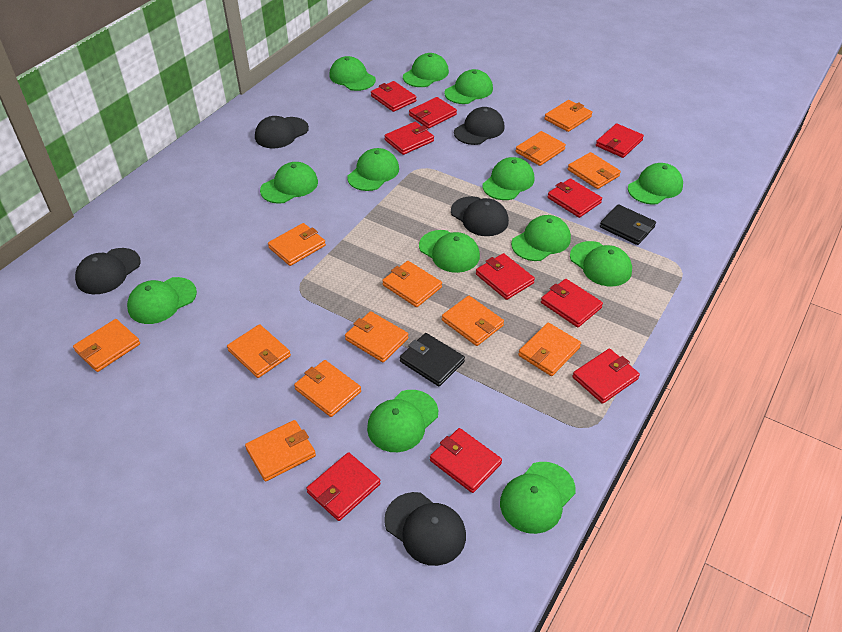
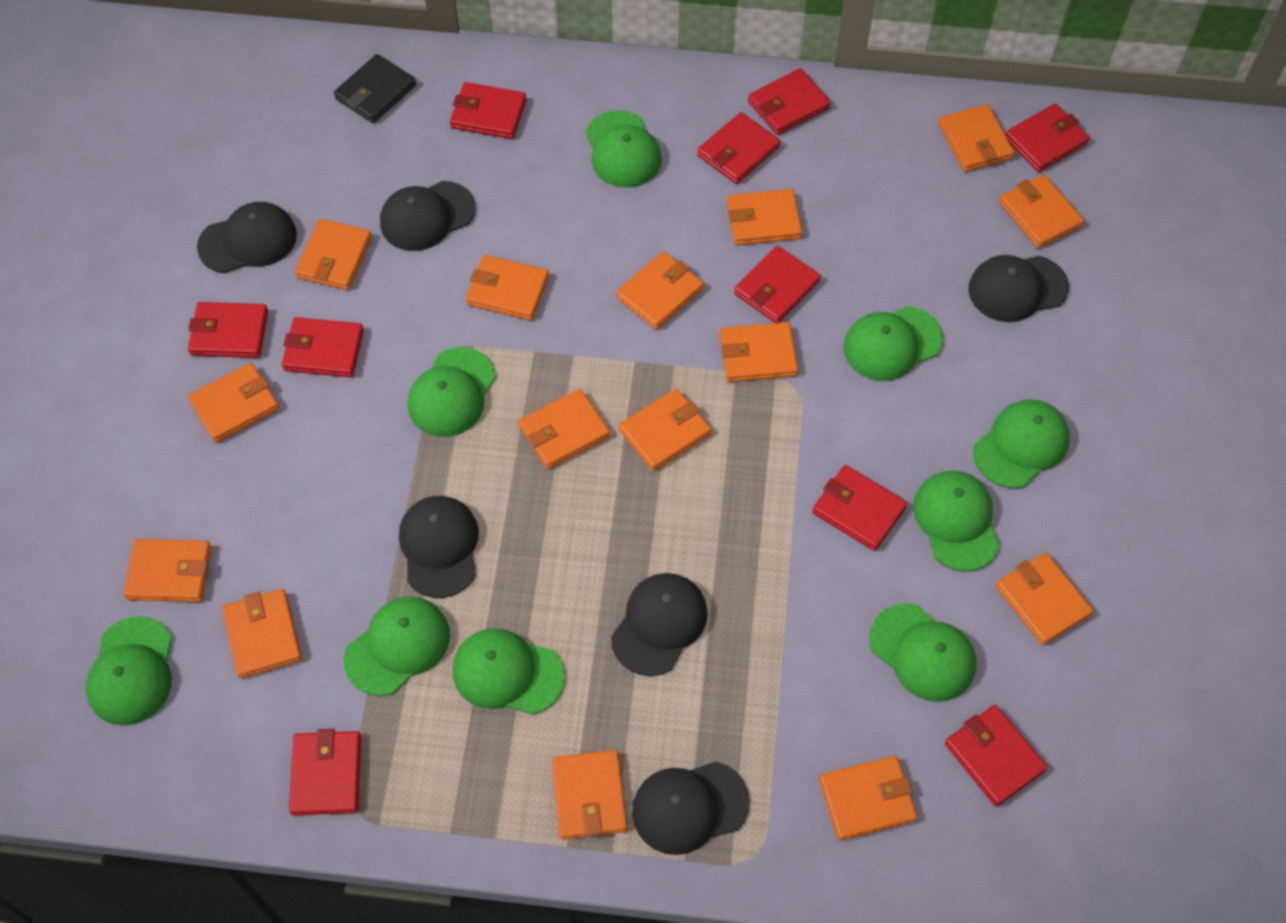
black cap: [75,248,141,294] [255,116,309,148] [384,492,466,566] [451,196,509,236] [454,107,505,145] = 5 -> [197,202,297,273] [380,181,476,251] [399,496,479,598] [611,573,708,676] [632,762,750,855] [968,255,1069,322] = 6
black wallet: [400,333,465,387] [600,204,656,245] = 2 -> [334,54,416,123] = 1
green cap: [127,277,197,324] [260,162,318,204] [329,56,376,91] [347,148,399,191] [367,390,438,452] [403,53,449,87] [419,230,480,273] [444,69,493,104] [482,157,535,200] [500,462,576,534] [511,215,571,261] [570,241,632,286] [628,163,683,205] = 13 -> [86,616,172,726] [344,597,450,696] [408,347,496,437] [453,628,565,715] [586,110,662,188] [843,306,943,381] [870,603,976,702] [913,471,1000,571] [973,399,1070,489] = 9
orange wallet: [73,319,140,372] [227,324,291,378] [245,420,316,482] [268,223,326,266] [294,360,361,417] [345,311,409,363] [382,261,442,307] [442,295,504,346] [516,131,566,166] [518,323,581,376] [544,100,592,132] [568,152,621,189] = 12 -> [123,539,211,602] [188,363,279,443] [222,589,302,678] [295,219,372,290] [466,255,549,320] [518,389,610,469] [552,750,627,840] [616,251,704,330] [619,389,711,471] [720,322,798,382] [727,189,802,245] [819,756,917,841] [938,104,1015,172] [996,552,1093,645] [999,175,1084,248] = 15

